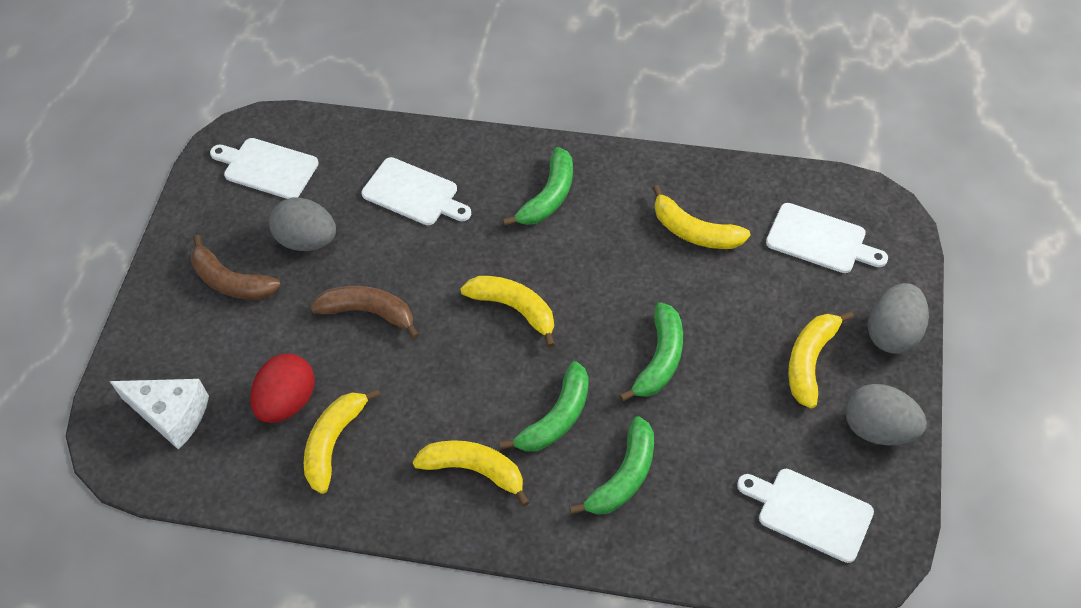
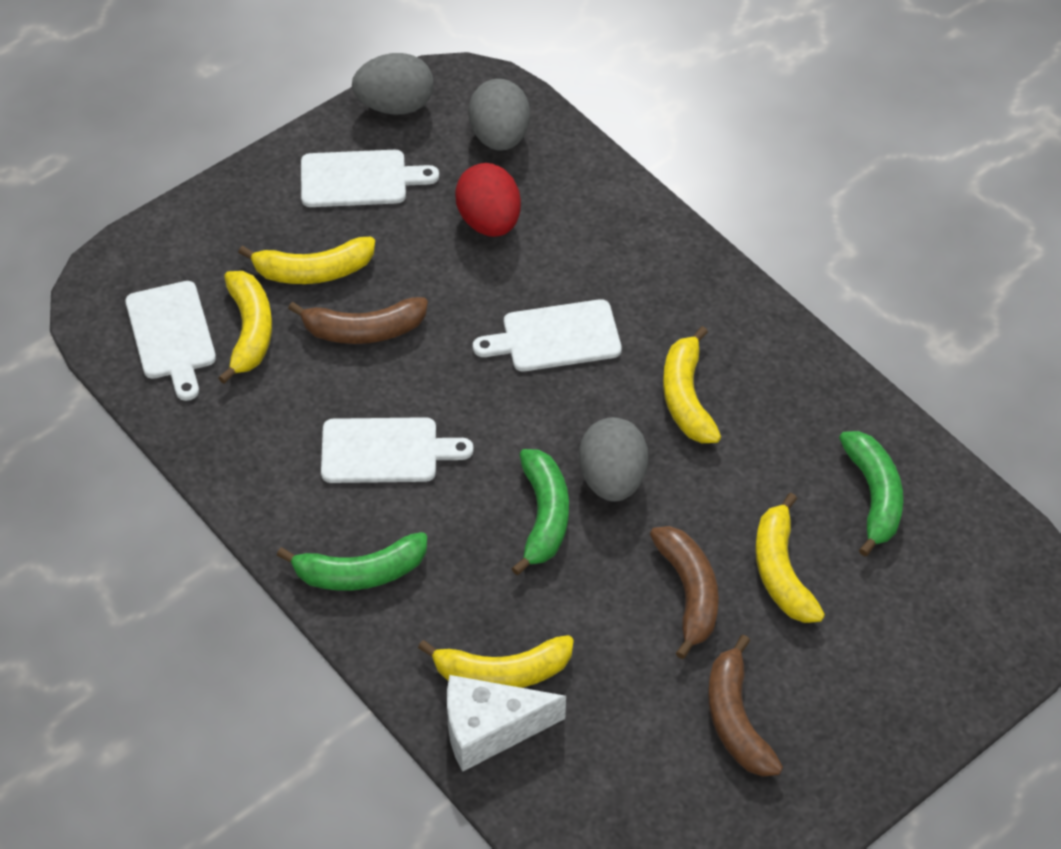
brown banana: [191,235,280,300] [311,286,419,339] = 2 -> [288,297,428,344] [650,526,719,659] [708,635,783,777] = 3
green banana: [500,361,589,452] [503,147,573,226] [569,416,654,515] [619,302,683,402] = 4 -> [277,532,427,590] [511,449,569,575] [839,431,903,556] = 3

